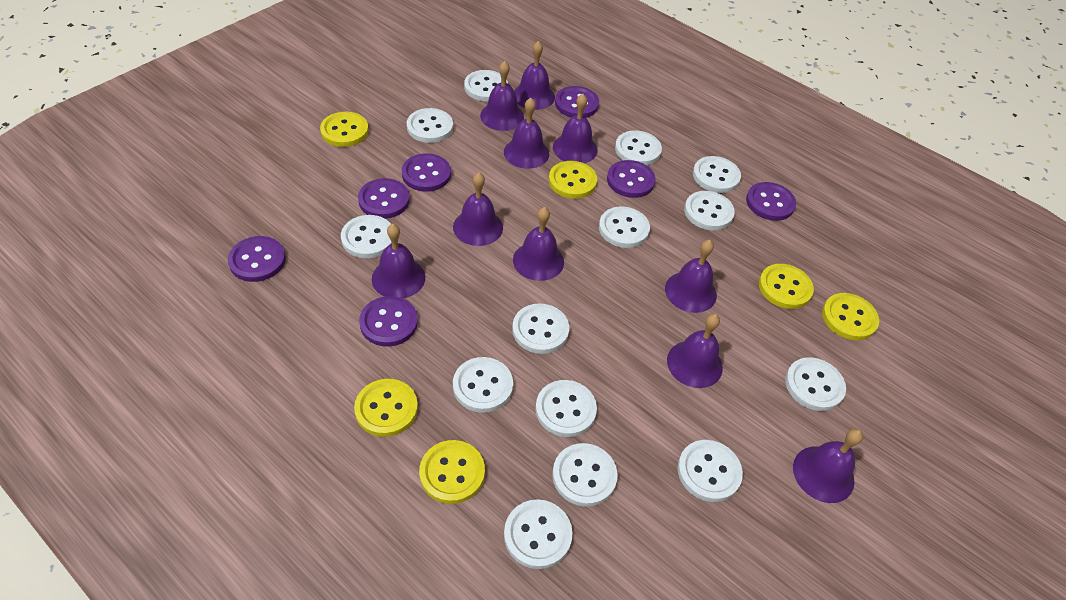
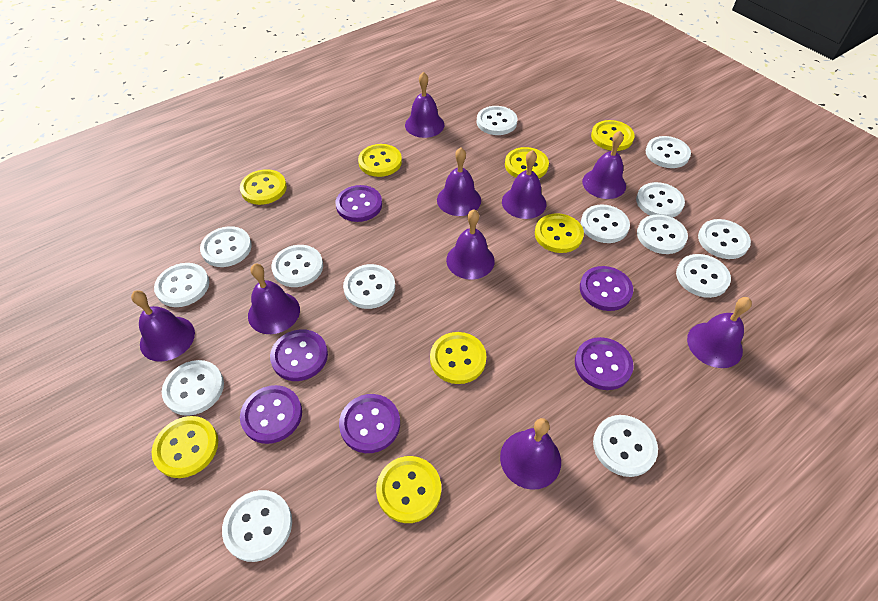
purple bell: [372,224,425,298] [453,173,503,246] [480,61,524,131] [504,98,549,169] [513,207,564,281] [514,41,555,110] [553,94,598,163] [665,240,717,313] [667,314,723,388] [793,429,863,503] = 10 -> [131,290,195,362] [248,264,300,334] [405,72,445,138] [437,148,481,216] [446,209,495,280] [500,418,561,490] [502,150,546,219] [582,131,626,199] [687,297,752,368] = 9
purple button: [228,236,286,282] [358,178,410,219] [359,296,418,347] [402,153,451,192] [555,86,599,118] [607,160,656,198] [746,182,796,221] = 7 -> [240,385,302,444] [270,329,328,381] [336,185,382,222] [339,394,400,453] [575,337,634,390] [580,266,633,311] = 6
yellow button: [320,112,369,147] [354,379,418,437] [419,440,485,504] [549,161,597,199] [759,264,814,309] [822,293,879,340] = 6 -> [152,416,218,478] [240,169,287,205] [358,144,402,177] [376,456,441,523] [430,332,487,384] [505,147,549,178] [535,213,584,253] [591,120,635,151] = 8

